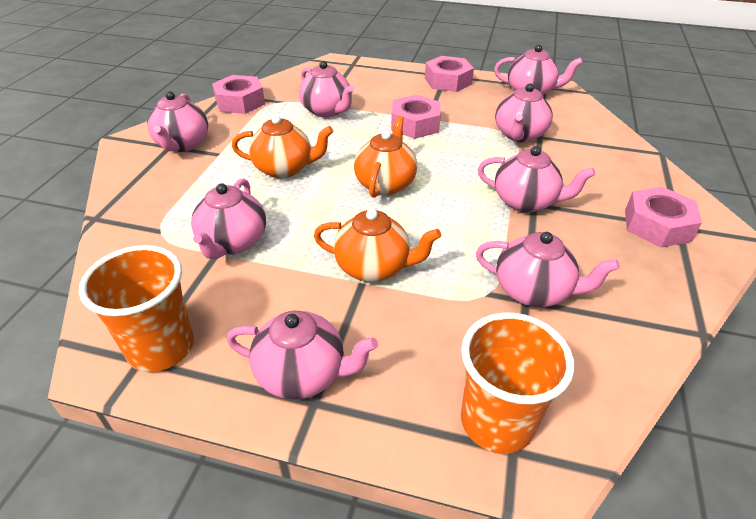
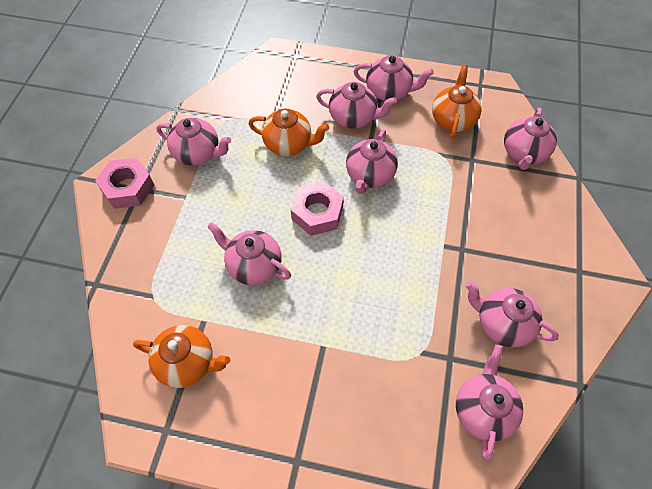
orange cup: [79,245,194,372] [461,312,574,454] = 2 -> none = 0
pink nut: [212,75,265,114] [391,95,441,139] [425,56,474,92] [625,187,702,248] = 4 -> [95,158,154,209] [291,181,344,236] = 2

